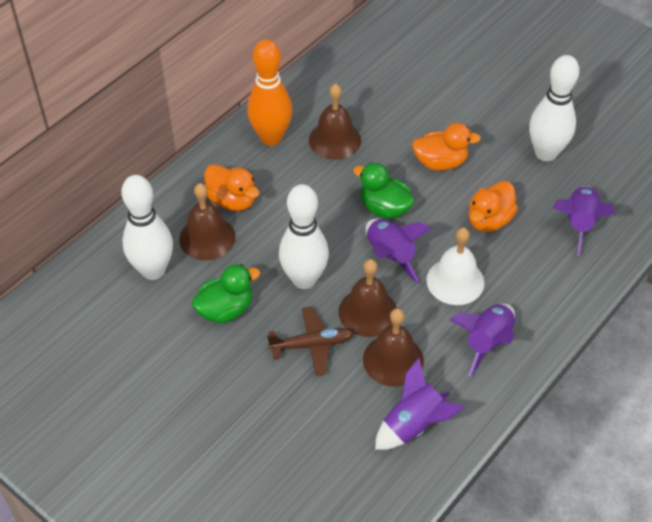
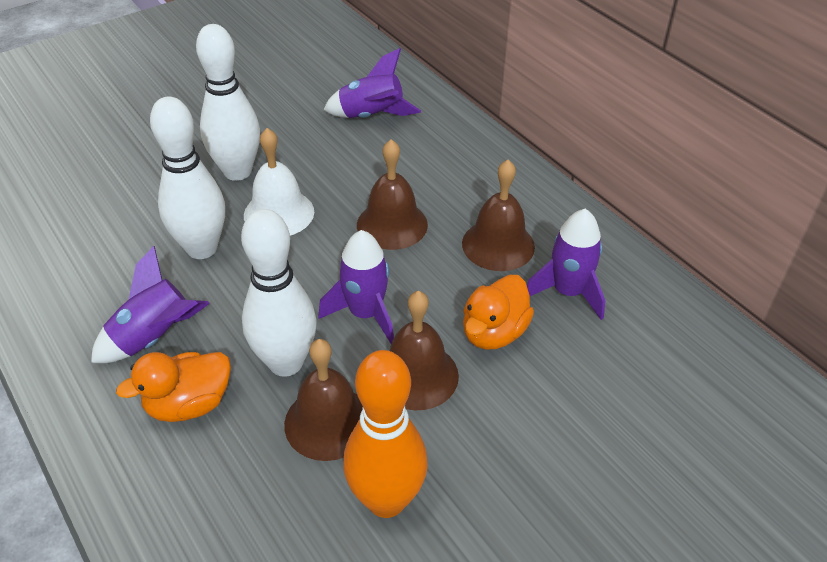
brown plane: [267,306,354,376] = 1 -> none = 0
green duck: [192,264,260,324] [353,163,415,219] = 2 -> none = 0
orange duck: [204,164,260,211] [412,123,481,171] [469,181,518,232] = 3 -> [116,352,231,422] [463,275,534,349] = 2

